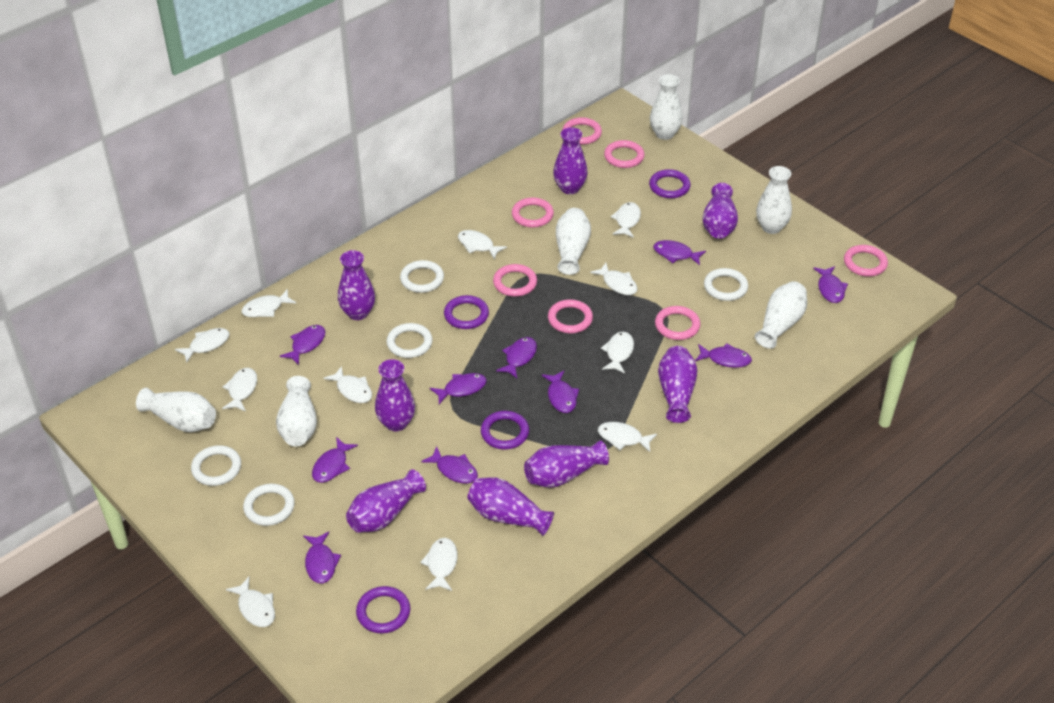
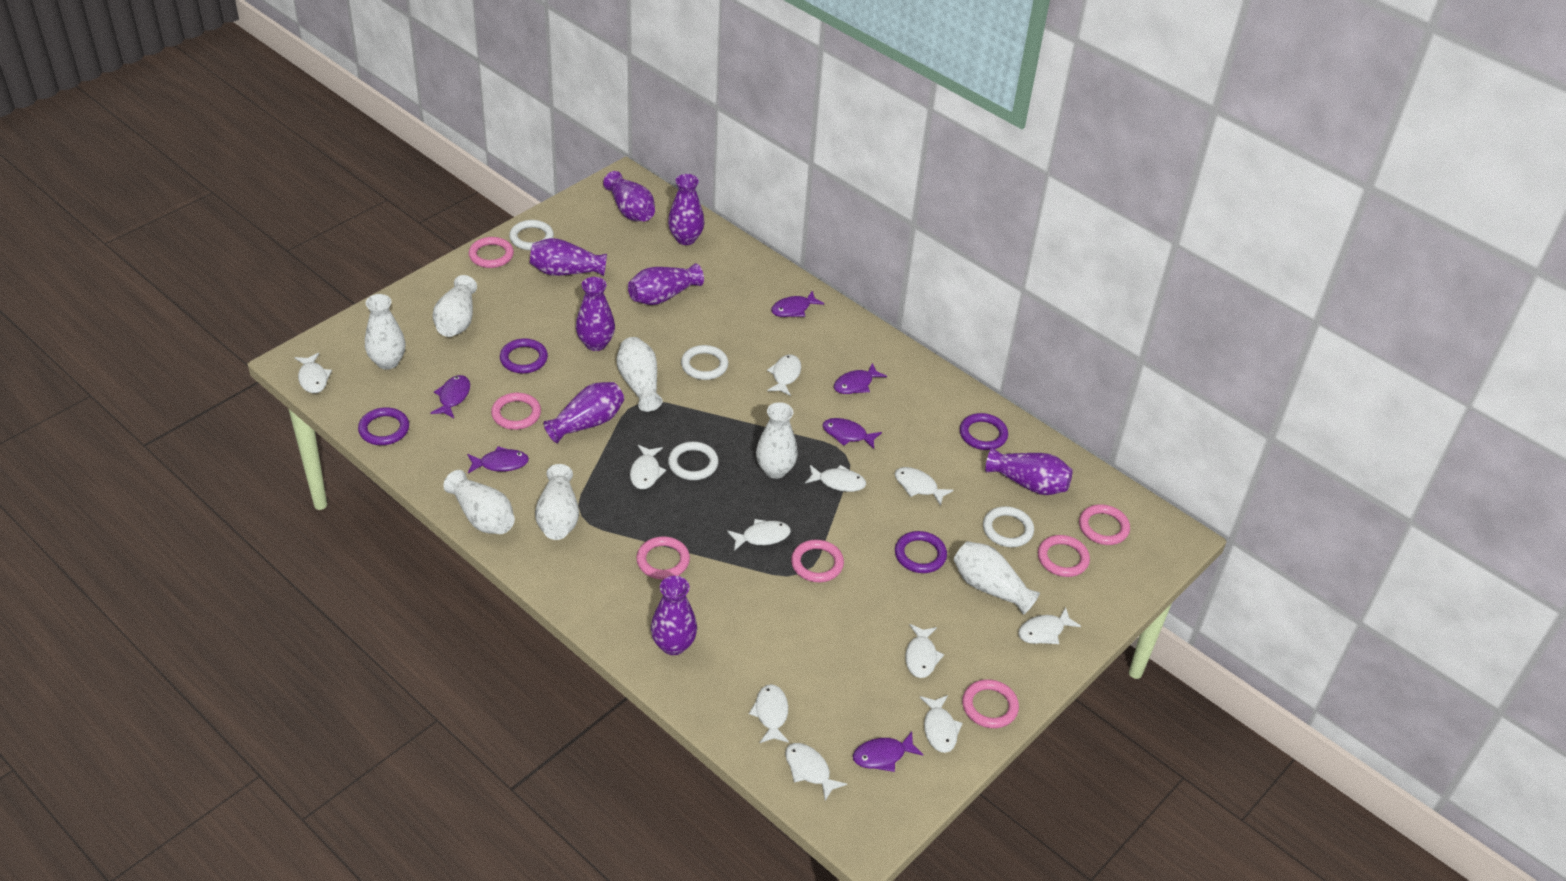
purple fish: [280,325,325,365] [303,532,341,583] [312,437,358,483] [421,446,478,484] [430,373,487,404] [496,337,537,378] [542,371,579,413] [653,240,706,265] [695,343,752,368] [813,266,848,303] = 10 -> [431,375,470,418] [467,446,529,473] [771,291,824,317] [823,418,882,449] [834,363,887,394] [853,732,923,772] = 6
white ring: [191,445,241,486] [243,484,295,526] [386,323,433,358] [400,260,444,293] [704,268,748,301] = 5 -> [509,220,554,250] [668,442,719,480] [681,345,728,380] [983,506,1034,547] = 4
white vase: [136,388,216,432] [276,376,317,446] [556,208,591,275] [650,74,683,140] [755,281,807,349] [756,166,792,234] = 6 -> [365,294,406,370] [433,275,477,337] [443,470,515,534] [535,464,579,540] [617,337,663,412] [756,402,798,479] [954,541,1040,615] = 7

